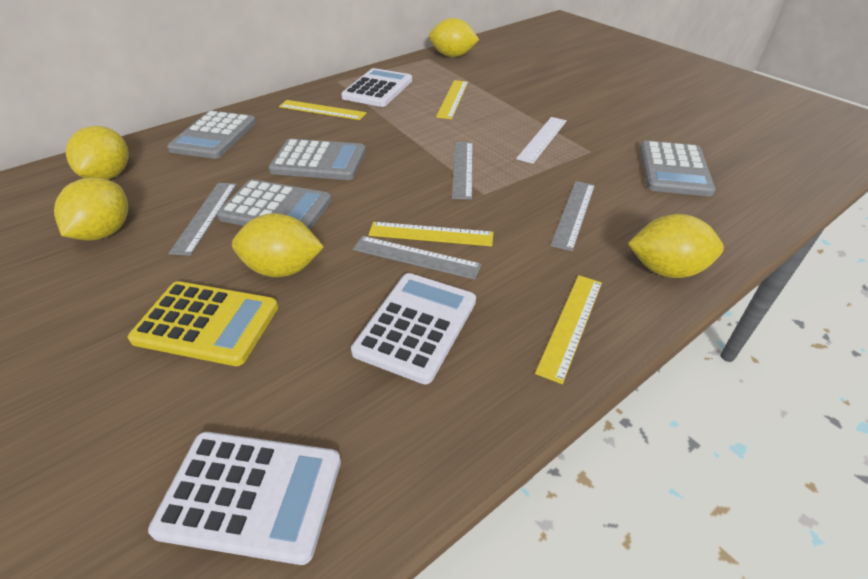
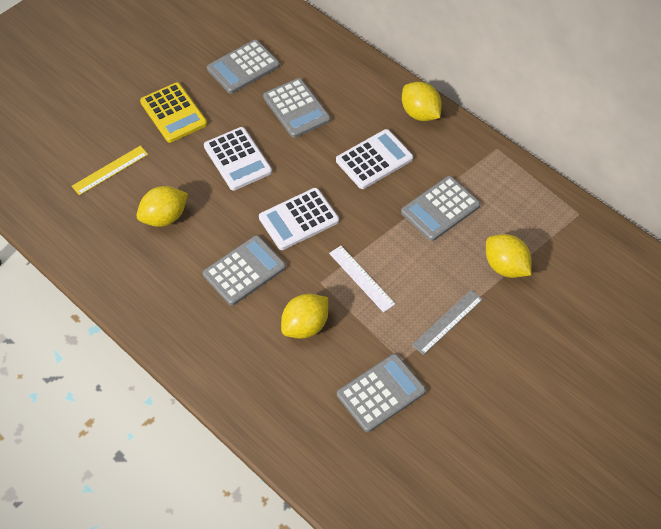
grey calculator: [167,111,256,159] [217,179,332,230] [268,139,366,180] [640,141,716,197] = 4 -> [203,235,286,306] [207,40,280,94] [263,78,330,138] [337,354,426,432] [401,176,480,241] = 5
grey ruler: [169,183,237,256] [353,236,482,280] [452,142,473,200] [550,181,595,251] = 4 -> [412,290,483,355] = 1
yellow lemon: [54,178,128,240] [66,126,129,180] [232,213,324,277] [429,18,479,57] [628,214,724,278] = 5 -> [137,186,188,227] [281,294,328,339] [402,82,442,121] [486,234,532,278] = 4
yellow ruler: [279,100,366,120] [369,222,493,246] [436,80,468,119] [535,275,602,384] = 4 -> [72,146,148,195] = 1

